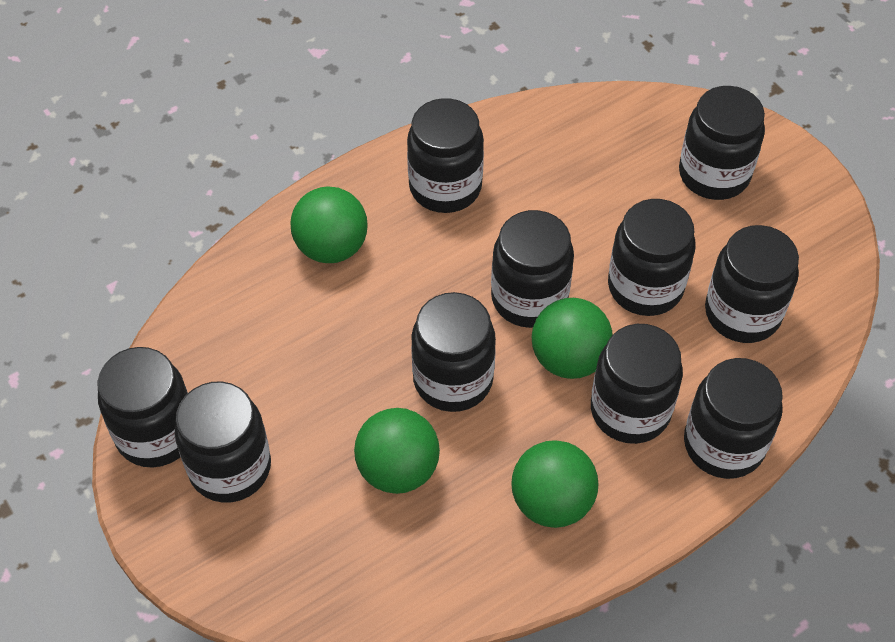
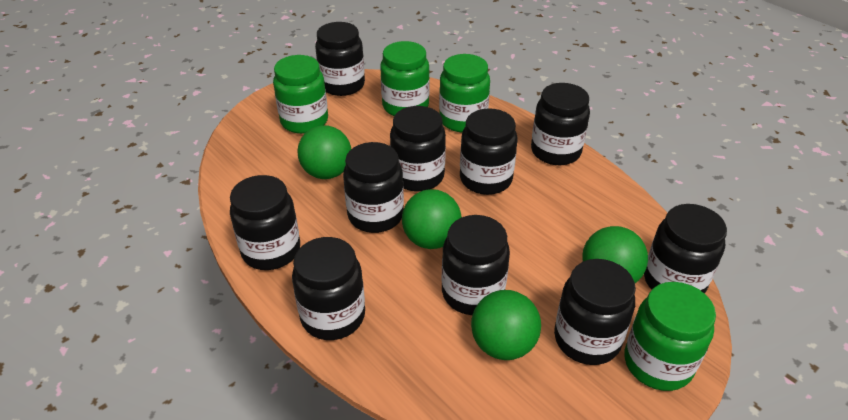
green jar: none = 0 -> [273,55,328,134] [380,41,430,116] [439,54,490,132] [624,282,716,391] = 4

